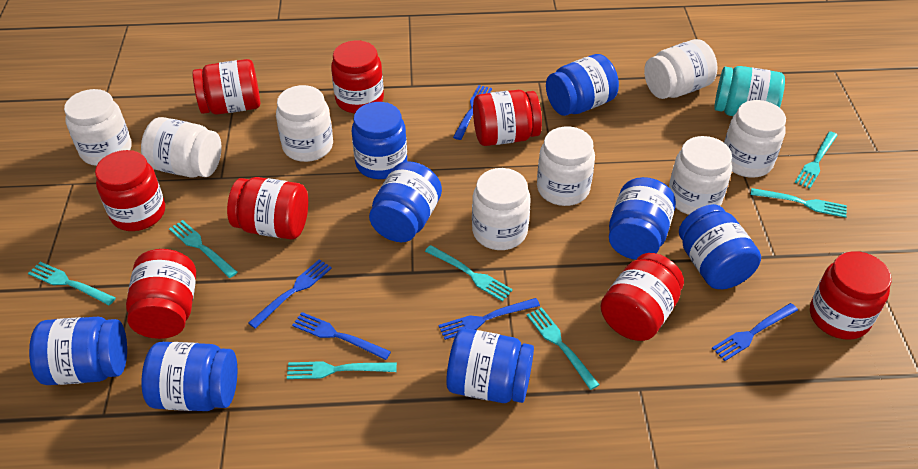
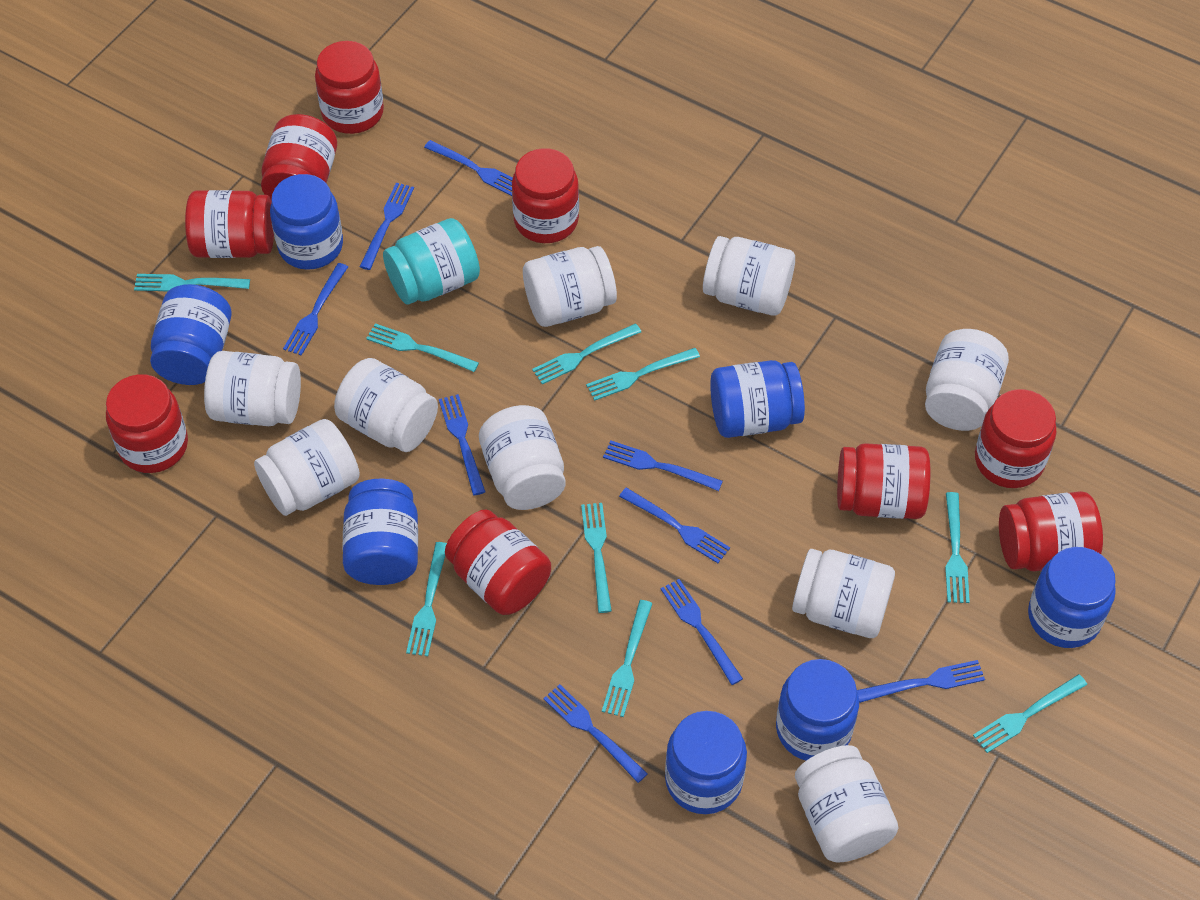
blue fork: [249,259,332,329] [292,312,391,360] [439,298,540,340] [453,85,492,140] [712,303,798,361] = 5 -> [283,263,348,356] [359,183,414,270] [424,140,513,196] [439,394,485,495] [543,684,648,783] [603,441,723,491] [619,488,730,563] [661,579,743,685] [857,660,985,703] = 9
blue jar: [29,317,127,385] [141,342,237,411] [352,102,407,179] [369,161,442,242] [446,328,534,403] [546,54,619,116] [609,177,676,260] [679,204,761,289] = 8 -> [150,284,232,385] [270,174,343,270] [342,478,418,585] [665,711,747,814] [710,360,805,438] [776,659,859,761] [1028,547,1116,648] = 7
red jar: [95,150,165,231] [126,249,196,339] [193,59,260,115] [227,177,308,240] [331,40,384,113] [473,90,542,146] [601,253,684,341] [810,251,892,340] = 8 -> [106,374,188,473] [185,190,274,258] [261,114,337,200] [315,41,384,134] [445,509,551,615] [512,148,579,243] [837,443,930,519] [975,389,1057,488] [999,491,1103,571] = 9
turquoise fork: [28,262,116,305] [169,220,238,278] [287,361,397,379] [425,245,513,302] [527,307,599,390] [751,188,847,218] [795,132,838,189] = 7 -> [134,274,250,291] [366,323,479,372] [406,542,447,656] [532,323,641,384] [581,503,612,613] [586,348,700,401] [602,600,653,717] [945,492,970,603] [973,674,1087,753] = 9
white jar: [64,89,132,166] [141,117,222,178] [276,85,333,162] [472,168,531,250] [537,127,595,206] [644,39,718,99] [669,136,732,215] [724,100,786,177] = 8 -> [204,351,301,426] [254,419,360,516] [334,358,438,452] [479,405,566,510] [523,246,617,327] [703,236,795,316] [792,549,895,638] [795,745,898,862] [925,329,1009,431] = 9

